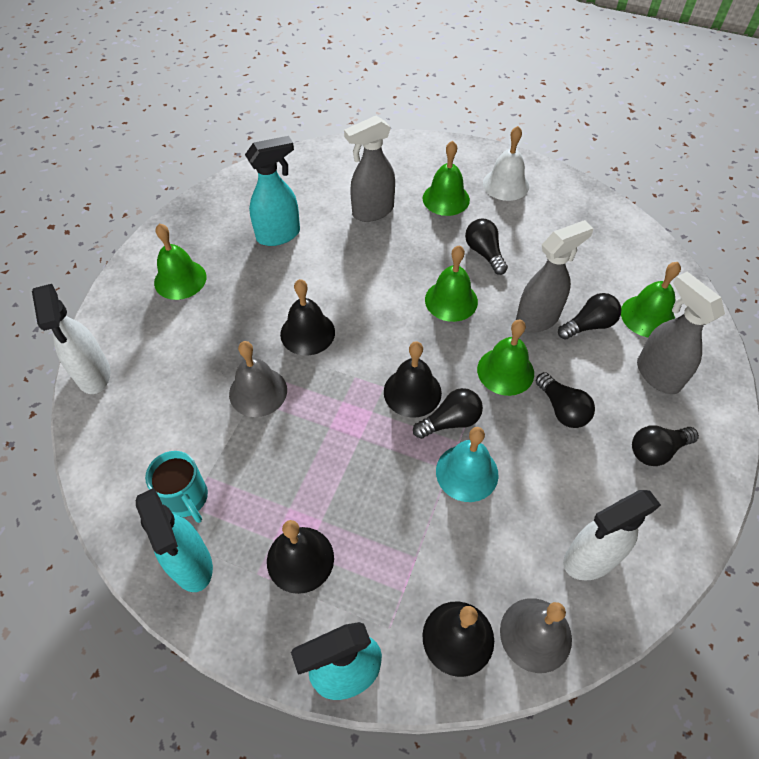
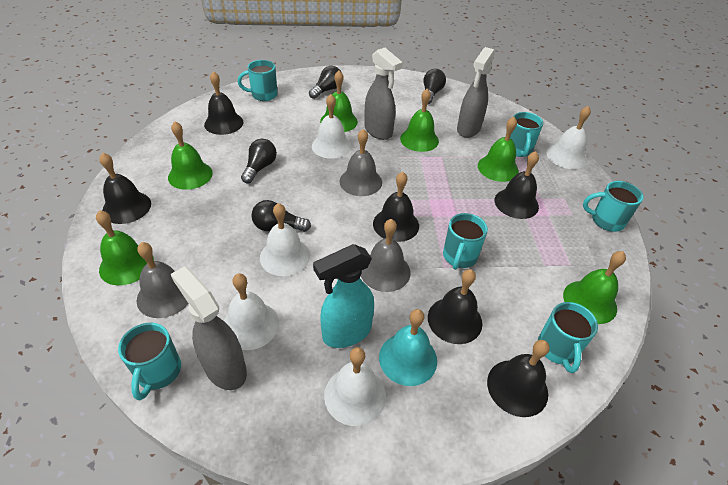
black bell: [267,520,334,594] [280,279,335,356] [384,341,442,418] [422,601,494,677] = 4 -> [99,153,151,224] [204,71,243,135] [373,172,419,242] [428,269,482,344] [487,340,550,417] [495,151,539,219] = 6
black light bulb: [413,388,483,439] [465,219,508,275] [536,372,595,428] [558,293,621,339] [632,425,699,466] = 5 -> [241,139,277,183] [251,200,311,232] [309,66,342,99] [423,69,446,104] = 4
green bell: [154,223,206,300] [423,140,470,216] [425,246,478,322] [477,319,534,396] [621,262,681,338] = 5 -> [96,210,154,285] [168,121,213,190] [320,71,358,132] [400,89,439,152] [478,117,519,182] [563,251,626,324] = 6
grey bell: [229,341,287,417] [500,598,572,673] = 2 -> [137,242,189,318] [340,129,382,196] [361,219,411,292] = 3
turquoise mug: [145,451,208,523] = 1 -> [118,323,181,400] [238,60,278,101] [443,213,488,270] [510,112,543,157] [538,302,598,373] [583,181,644,232] = 6
turquoise spray bottle: [136,488,213,592] [245,136,300,246] [291,622,382,700] = 3 -> [313,244,374,348] = 1
white bell: [483,126,529,201] = 1 -> [224,274,279,350] [260,203,310,276] [312,94,351,159] [324,347,386,426] [546,106,591,169] = 5
white spray bottle: [32,284,111,394] [563,490,661,581] = 2 -> none = 0

